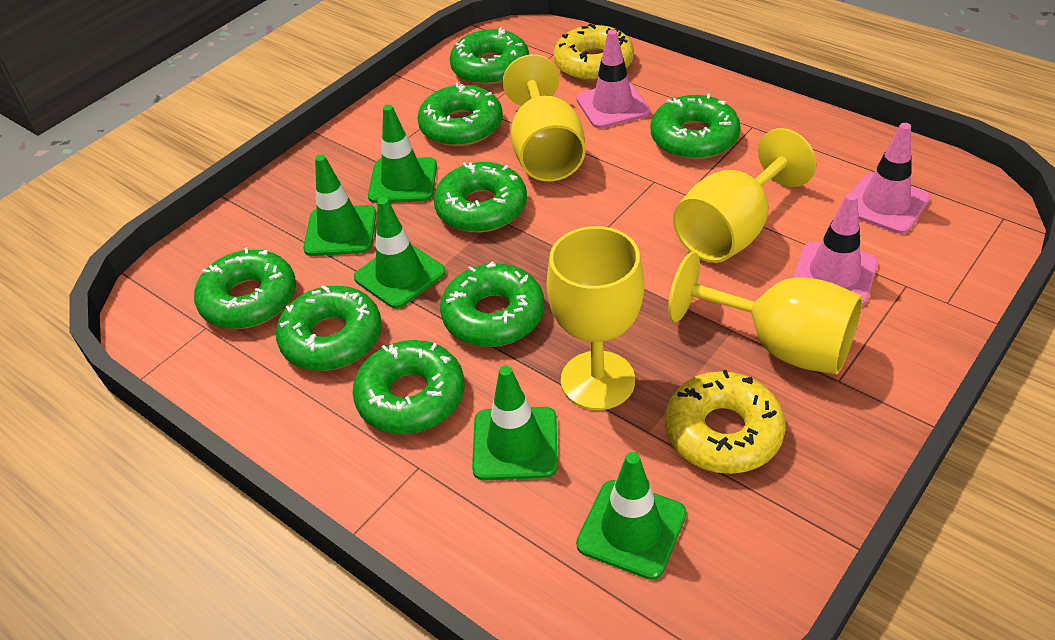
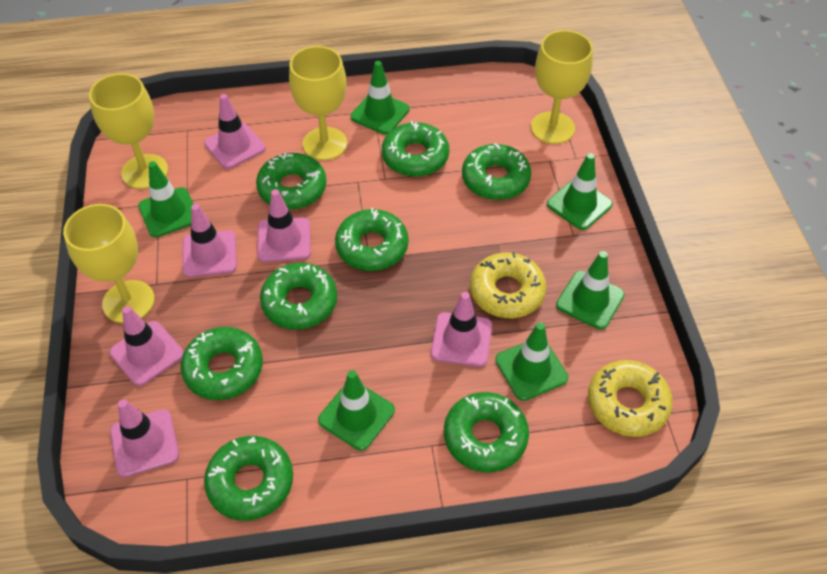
green traffic cone: [303,154,377,256] [354,197,446,309] [368,105,437,203] [472,366,558,480] [576,452,686,580] = 5 -> [138,161,193,237] [318,370,395,451] [350,61,410,135] [495,322,568,401] [547,153,613,230] [556,251,625,330] = 6
pink traffic cone: [576,29,650,129] [793,193,878,306] [851,123,930,234] = 3 -> [110,306,184,386] [110,399,179,477] [182,204,237,278] [204,94,265,169] [257,189,311,262] [431,292,492,367] = 6

